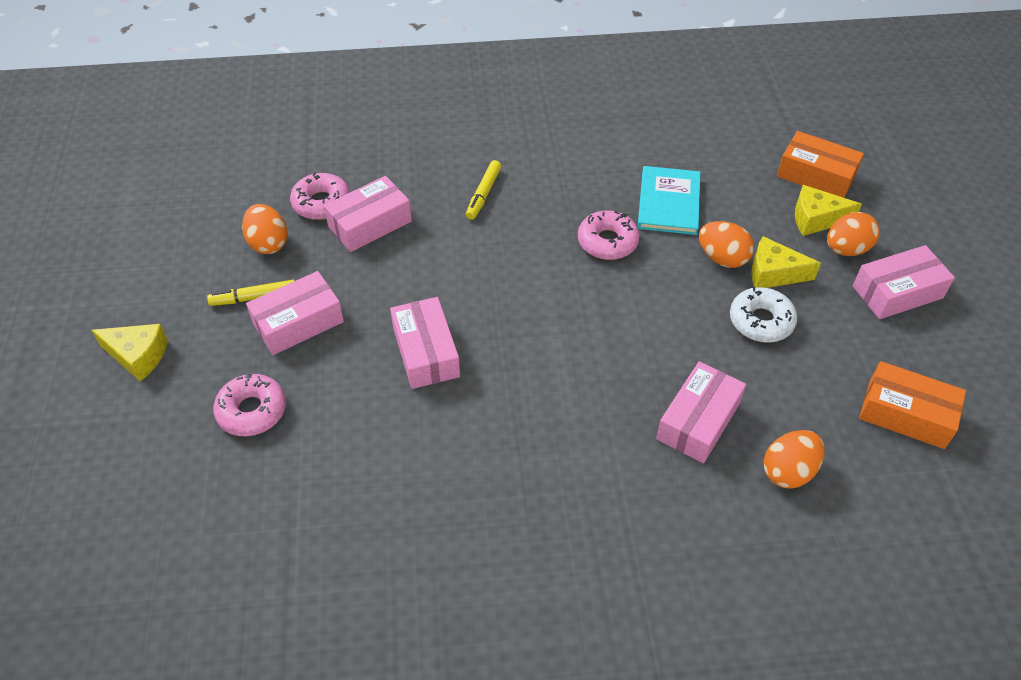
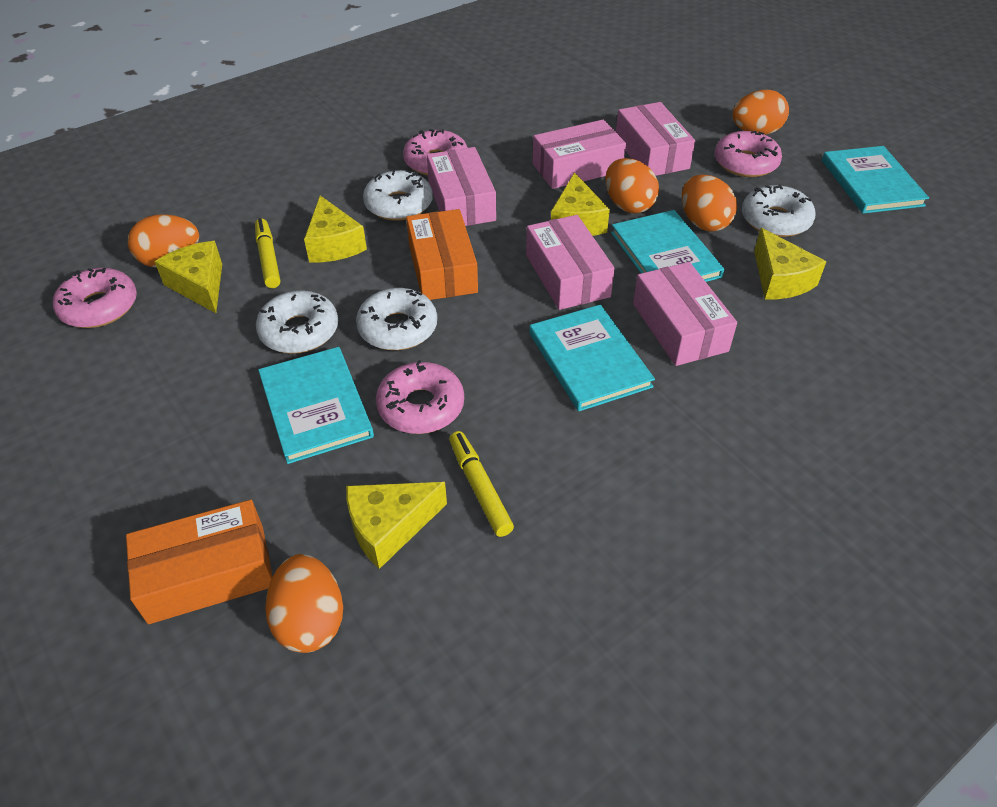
orange egg: [242,204,288,254] [699,221,754,268] [763,430,825,489] [827,212,880,256] = 4 -> [128,214,199,267] [265,554,343,653] [606,158,659,213] [682,174,737,232] [733,90,789,135] = 5
pink donut: [213,373,286,436] [290,172,350,220] [578,210,640,260] = 3 -> [53,268,137,328] [376,360,464,434] [403,129,468,175] [714,131,782,177] = 4
turquoise book: [638,166,700,235] = 1 -> [258,347,374,464] [529,305,655,411] [611,210,724,282] [822,146,929,214] = 4
white donut: [730,287,797,343] = 1 -> [256,291,338,354] [356,288,437,350] [363,170,433,221] [742,185,815,237] = 4
yellow cheese: [92,324,168,382] [751,236,821,288] [795,185,862,236] = 3 -> [154,241,222,313] [304,195,367,263] [346,482,447,569] [551,172,610,236] [754,228,826,300] = 5

